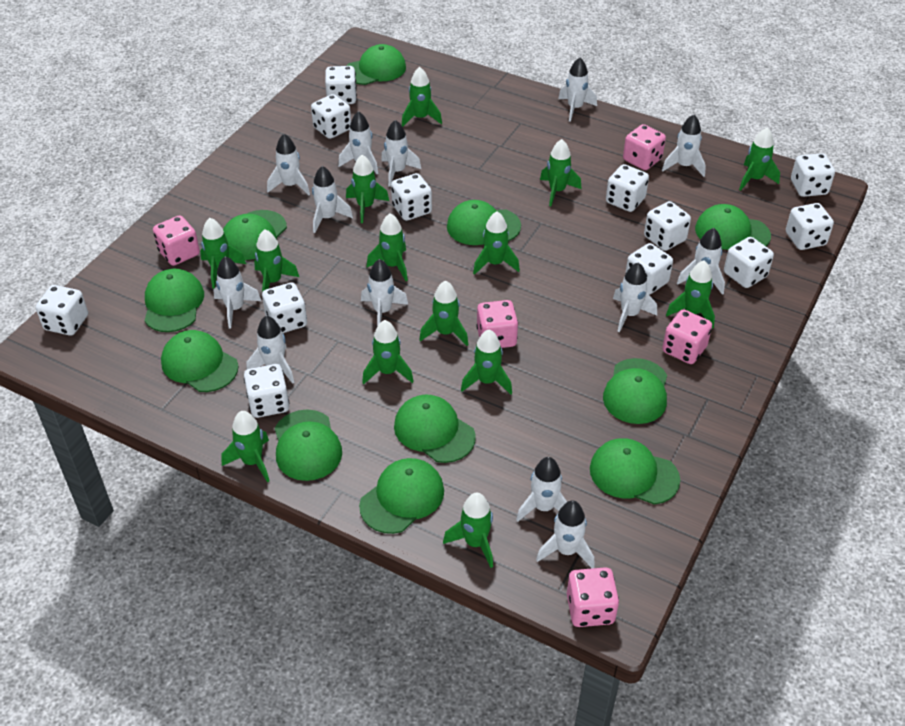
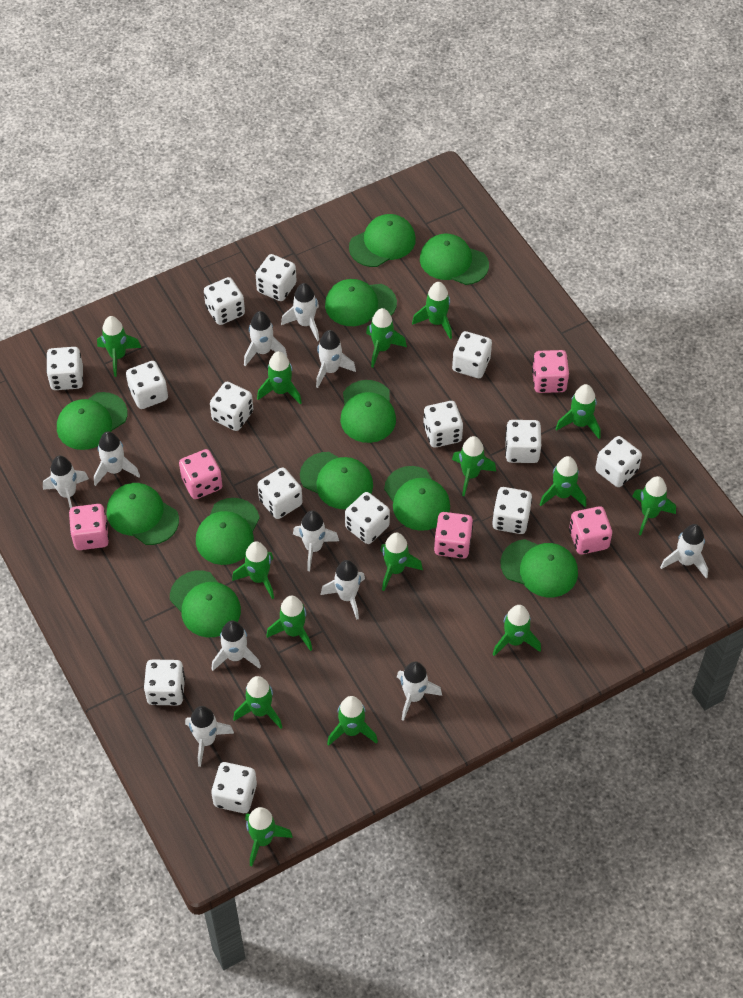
green rocket: [200,218,246,288] [221,411,269,483] [254,229,299,292] [346,155,389,223] [362,320,414,384] [367,213,408,281] [402,67,442,127] [419,281,468,346] [443,493,493,568] [461,330,512,394] [473,211,520,275] [540,139,581,206] [666,260,715,329] [739,127,780,191] = 14 -> [97,316,141,377] [232,541,274,599] [233,676,282,729] [245,807,293,866] [257,351,302,405] [266,595,312,651] [327,696,378,746] [366,308,407,368] [380,533,423,591] [412,282,452,339] [452,436,496,496] [492,605,541,656] [540,456,586,507] [556,384,601,439] [632,476,676,535] = 15
white dice: [36,285,88,336] [244,364,289,418] [262,282,307,333] [311,94,351,139] [325,66,357,104] [391,173,432,221] [606,164,649,212] [625,243,673,295] [644,201,691,251] [724,237,774,288] [786,203,834,250] [791,153,835,197] = 12 -> [46,347,83,390] [126,361,168,409] [144,660,185,705] [204,277,245,325] [210,382,253,431] [211,762,257,813] [256,254,297,301] [258,467,302,519] [345,492,390,544] [423,401,463,448] [452,331,492,378] [492,487,532,534] [505,420,541,463] [595,436,642,487] = 14
white rocket: [213,256,261,329] [247,315,294,384] [267,134,310,196] [312,166,353,233] [338,111,379,174] [361,259,408,327] [381,120,421,187] [516,457,567,522] [536,500,595,568] [558,57,597,122] [613,262,657,333] [662,115,706,177] [677,228,725,295] = 13 -> [43,456,89,508] [94,431,140,486] [185,706,234,767] [212,621,261,671] [244,311,287,366] [281,283,319,341] [293,510,339,571] [316,330,356,388] [321,560,365,620] [397,662,442,721] [660,524,708,578] = 11

